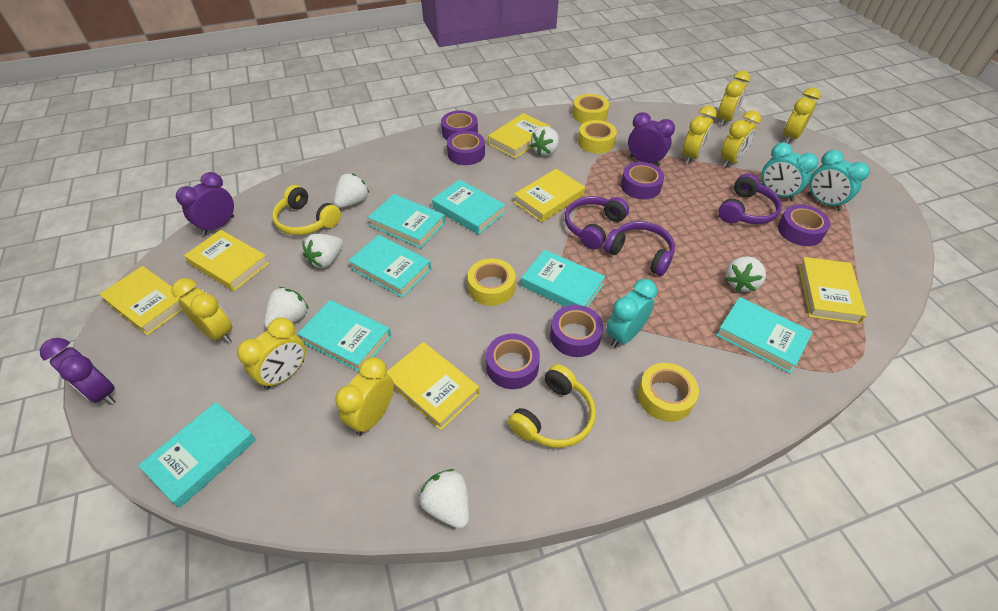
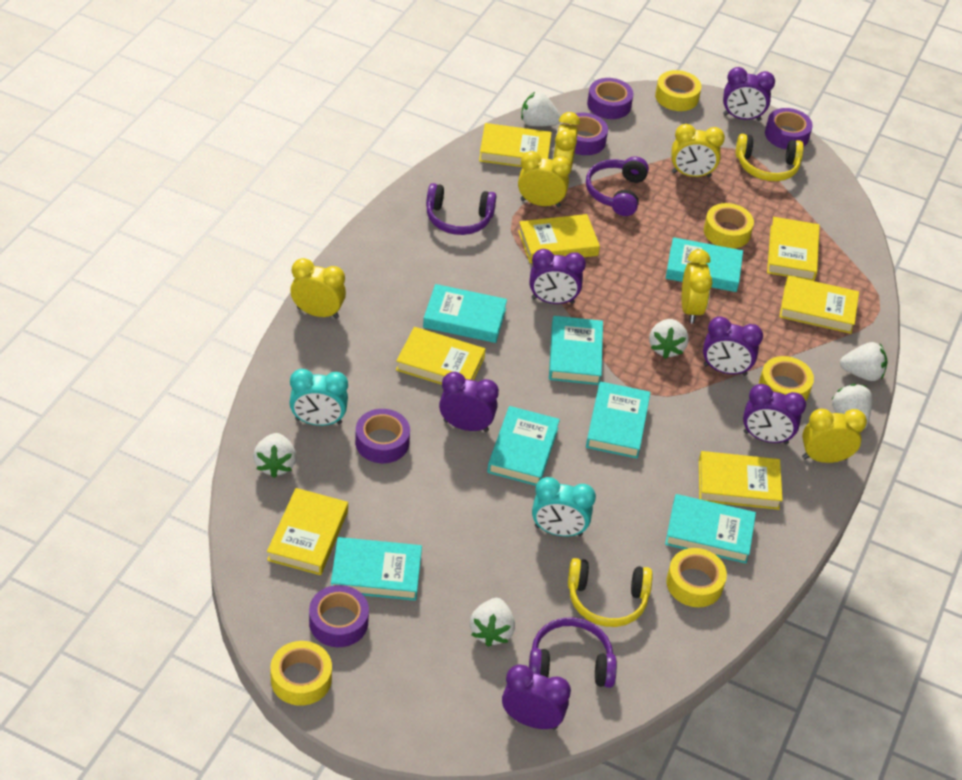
purple clock: [40,338,116,405] [176,172,234,236] [628,112,675,166] = 3 -> [439,372,499,432] [502,664,571,730] [530,249,586,304] [703,316,763,376] [723,67,775,121] [743,384,806,444] = 6
purple tape: [441,111,478,140] [447,131,485,165] [486,334,540,389] [550,305,603,357] [621,162,664,199] [778,205,831,246] = 6 -> [309,585,369,647] [355,409,410,463] [563,112,608,155] [587,78,633,119] [765,108,813,149] = 5
turquoise clock: [606,279,657,348] [762,142,818,201] [808,150,870,211] = 3 -> [290,369,348,426] [532,477,596,536] = 2
yellow book: [99,266,182,335] [184,230,269,291] [387,342,480,430] [488,113,551,159] [514,169,585,222] [798,257,867,324] = 6 -> [267,488,348,575] [396,327,486,385] [479,123,552,167] [518,214,600,263] [699,451,783,510] [767,217,820,281] [779,275,859,334] = 7
yellow clock: [172,278,232,344] [237,317,306,390] [335,357,394,436] [683,105,717,164] [718,71,750,127] [721,110,761,168] [783,87,821,144] = 7 -> [290,258,346,319] [518,151,571,207] [553,112,580,174] [672,124,725,177] [682,249,712,323] [802,409,867,463] = 6
yellow tape: [468,258,516,306] [573,94,609,124] [578,120,617,154] [638,363,699,422] = 4 -> [270,641,332,706] [655,70,701,111] [666,548,727,607] [704,203,754,249] [759,356,814,401] = 5

